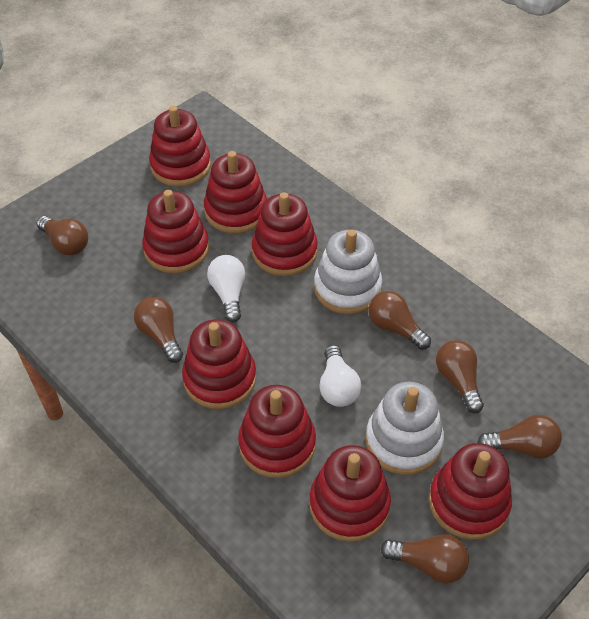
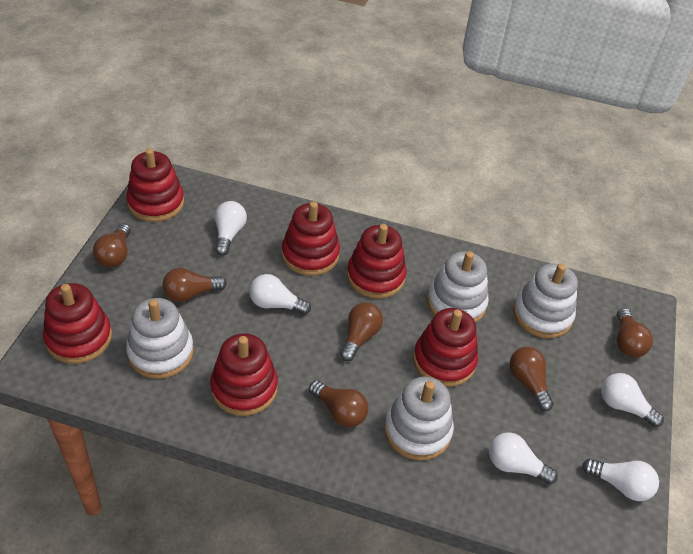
red stacking toy: [142,190,209,273] [149,106,211,187] [182,319,256,409] [204,151,267,233] [238,385,316,478] [252,192,318,276] [309,445,391,542] [429,443,512,540] = 8 -> [43,283,112,364] [126,148,184,222] [210,333,278,416] [282,201,340,276] [347,224,407,299] [413,308,478,387] = 6
white light bulb: [207,255,245,322] [319,345,361,407] = 2 -> [215,201,247,256] [250,274,311,315] [489,432,558,484] [582,459,659,501] [601,373,664,427] = 5
white stacking toy: [314,229,382,314] [366,382,444,475] = 2 -> [126,298,194,379] [384,377,454,461] [427,251,489,323] [514,263,578,338] = 4

